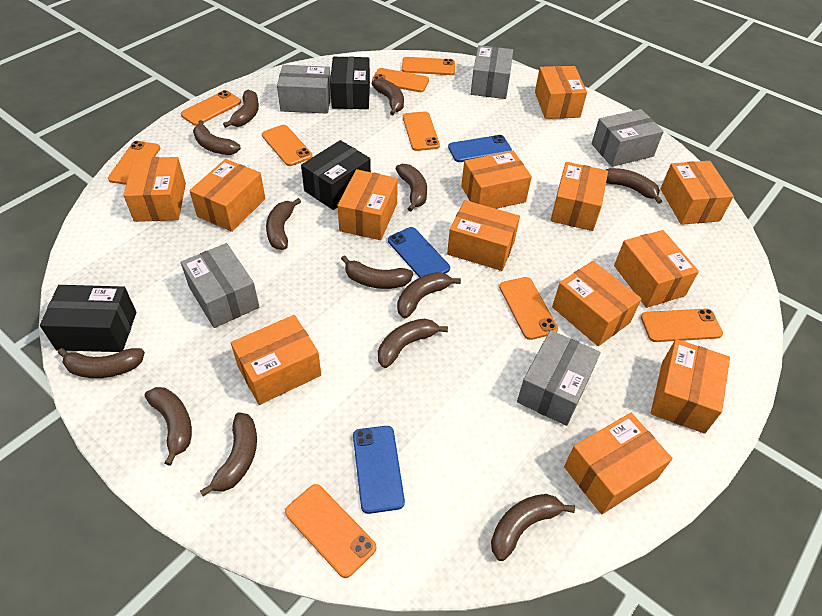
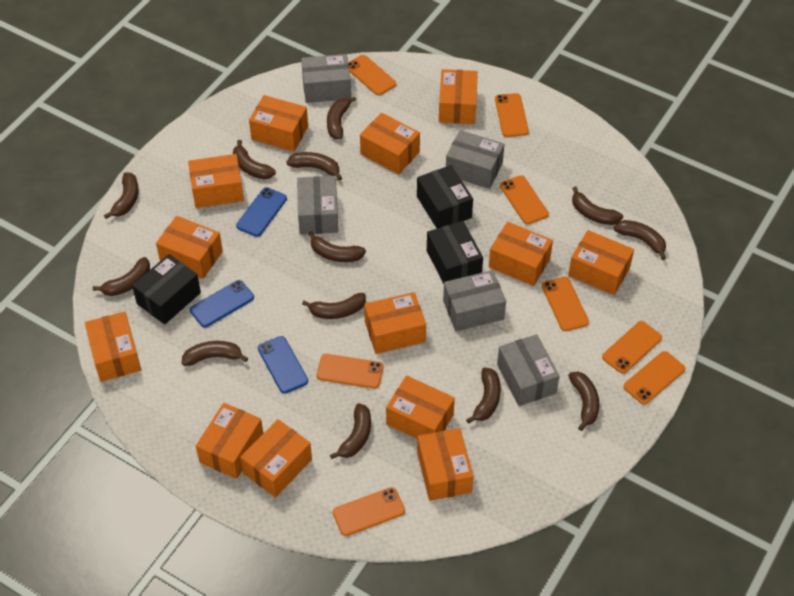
orange phone: [108,141,160,185] [181,90,241,126] [262,125,312,166] [285,484,376,578] [372,68,429,92] [402,57,455,75] [403,111,440,151] [499,277,558,340] [641,309,723,342] = 9 -> [317,354,383,388] [333,487,405,536] [348,55,396,96] [495,93,529,137] [500,175,549,224] [542,277,589,331] [602,321,662,374] [624,351,685,404] = 8

